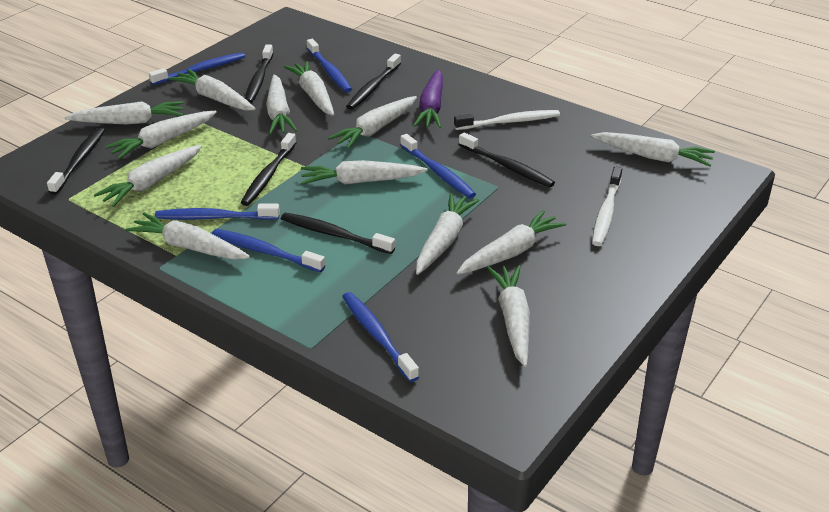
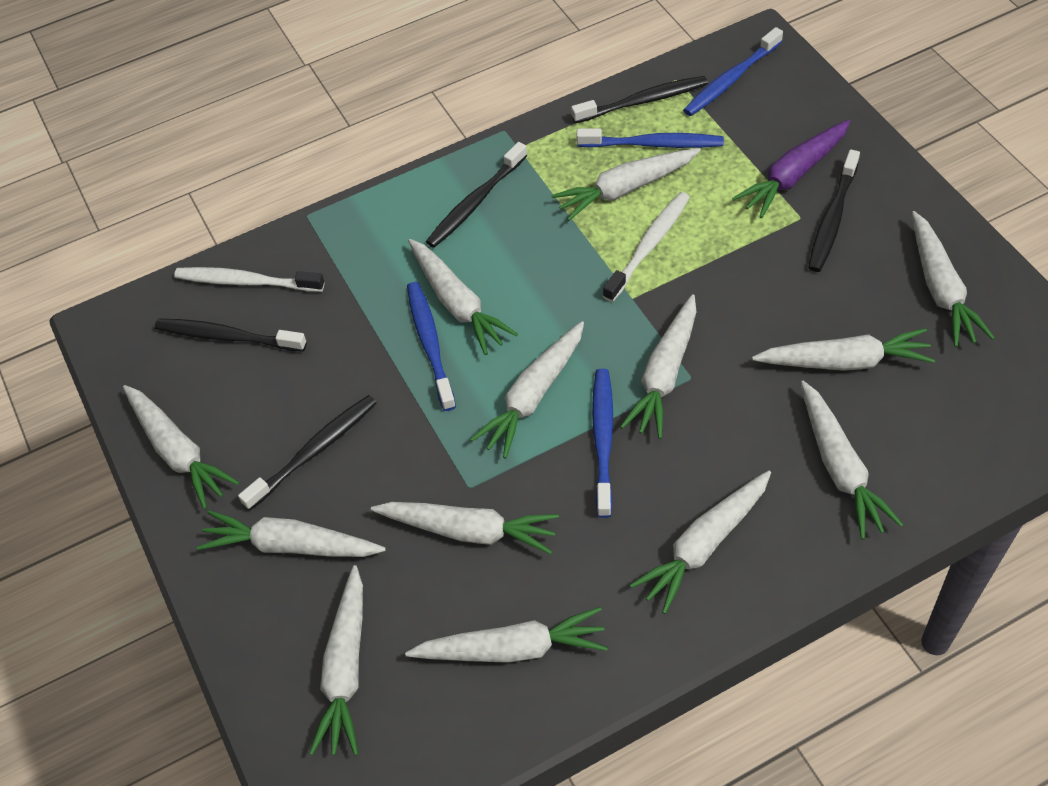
black toothbrush: [47,128,105,195] [241,133,296,206] [245,44,273,103] [281,213,395,254] [346,54,401,110] [459,132,555,187] = 6 -> [155,319,307,352] [238,395,376,511] [426,142,527,248] [571,76,708,123] [808,149,860,272] = 5
blue toothbrush: [149,52,245,85] [155,204,280,220] [212,229,325,272] [307,39,352,93] [342,292,419,382] [400,134,476,198] = 6 -> [407,282,456,411] [577,129,724,148] [592,369,613,518] [683,27,783,116] = 4

